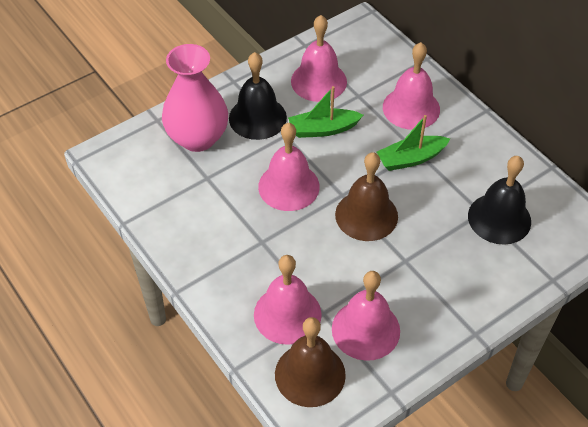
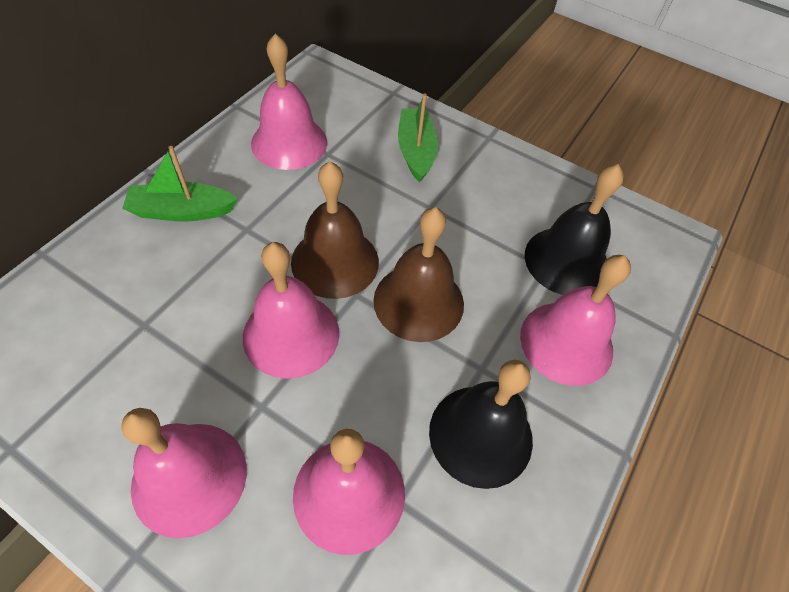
pink vase: [162,44,228,152] = 1 -> none = 0

